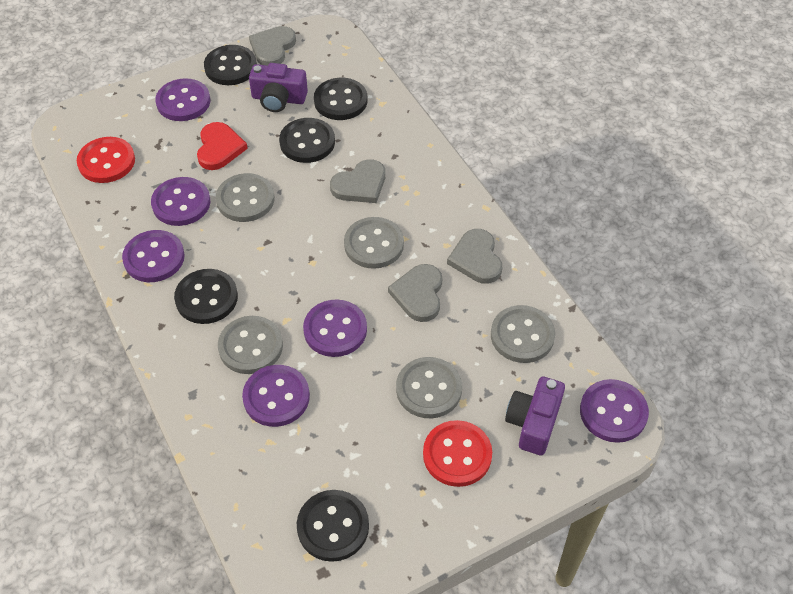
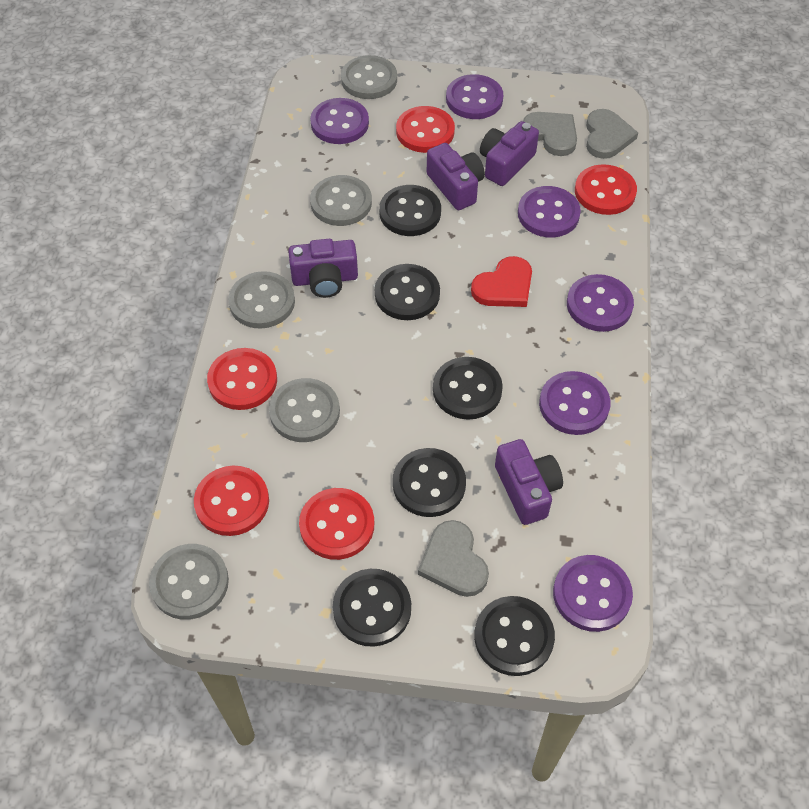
black button: [174,269,238,324] [204,45,257,85] [279,118,335,163] [297,490,369,562] [314,78,367,120] = 5 -> [333,569,411,647] [375,264,440,320] [379,185,441,236] [393,448,466,517] [433,357,503,419] [474,596,555,676] = 6
grey heart: [249,26,296,66] [330,159,385,203] [388,264,443,322] [447,229,502,284] = 4 -> [418,520,489,597] [523,112,577,156] [586,109,638,159] = 3
purple camera: [249,63,308,112] [505,377,565,456] = 2 -> [288,239,358,298] [427,143,485,210] [480,121,539,186] [495,439,563,525] = 4
red button: [77,137,135,183] [423,420,492,487] = 2 -> [194,466,269,536] [207,348,277,410] [299,488,374,560] [396,106,455,153] [575,164,637,215] = 5

